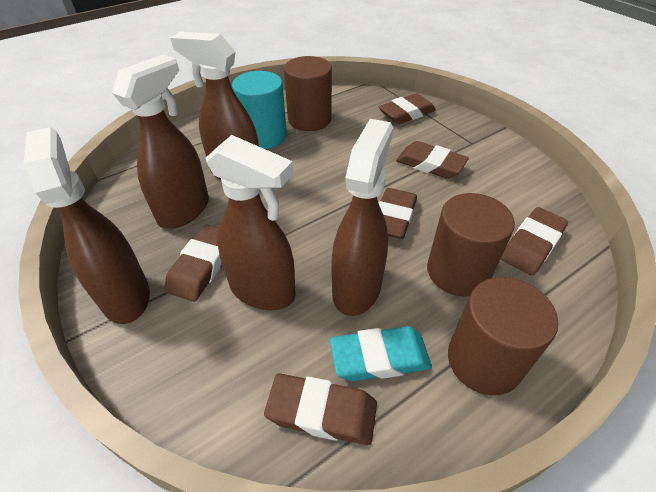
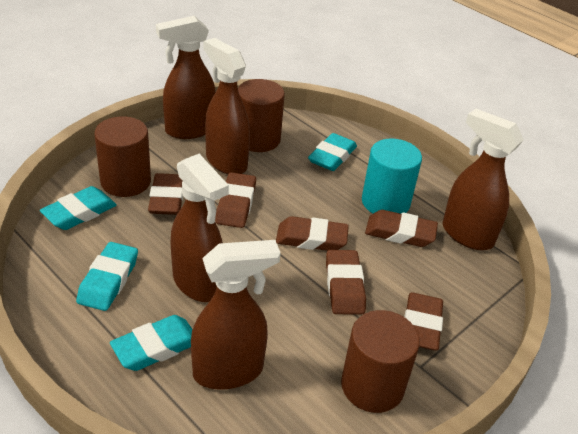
turquoise eraser: [330,326,432,381] = 1 -> [40,186,117,230] [76,242,138,311] [110,315,193,371] [308,133,357,171] = 4

